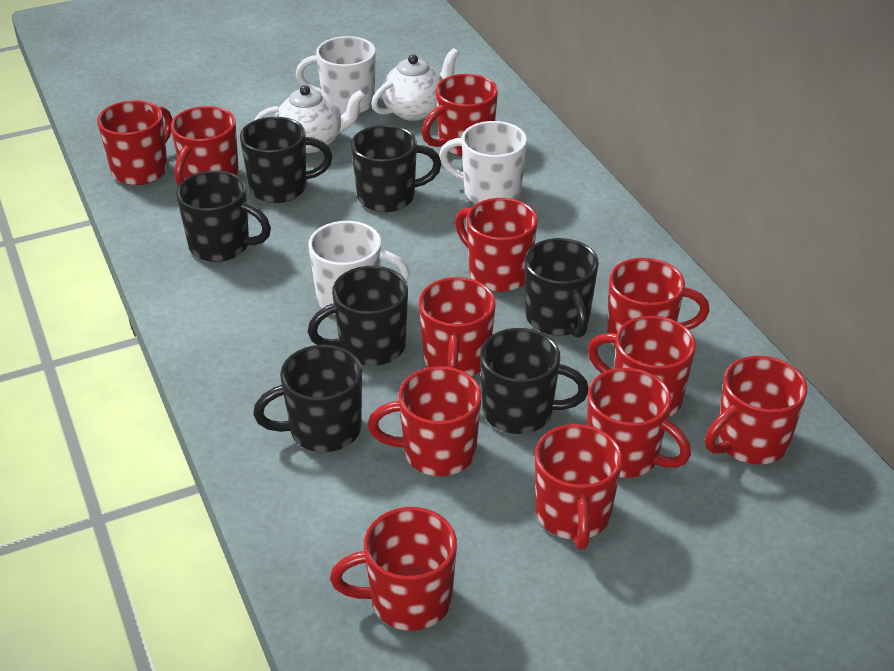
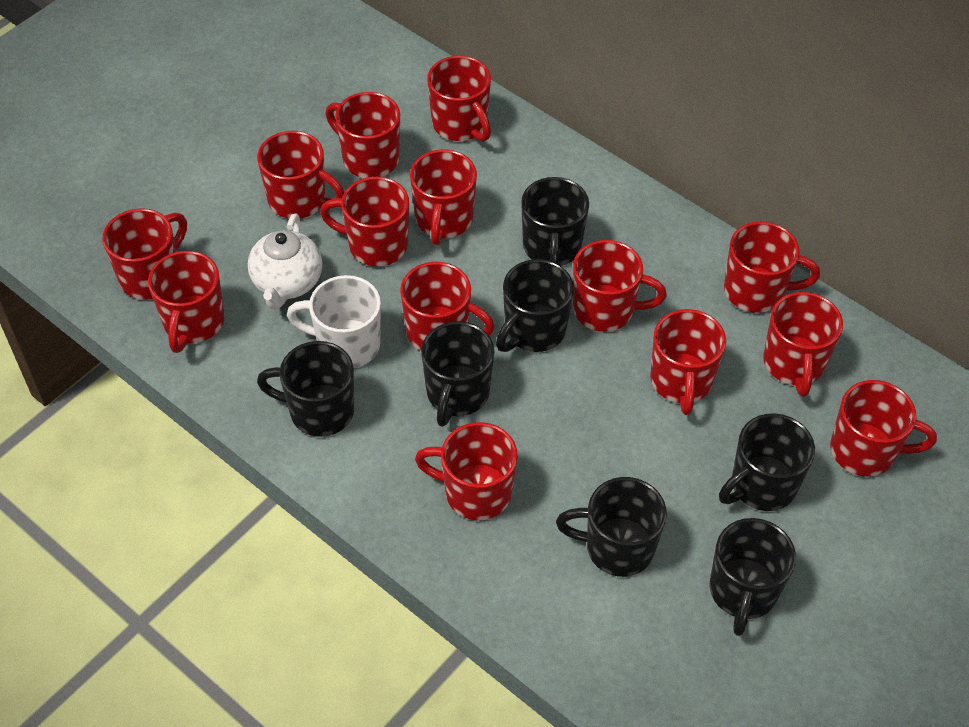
red mug: [97,100,173,185] [171,106,239,186] [330,507,457,631] [368,366,482,476] [419,277,496,376] [422,74,498,156] [455,198,538,292] [535,424,622,549] [587,368,691,478] [588,316,696,417] [607,258,710,347] [705,356,807,464] = 12 -> [103,208,187,300] [148,251,225,353] [257,131,344,219] [320,177,409,266] [326,92,400,178] [400,262,495,351] [410,149,477,245] [415,422,518,520] [427,56,491,142] [573,240,667,332] [650,309,726,415] [724,222,820,313] [763,292,843,396] [830,380,937,477] = 14
white mug: [296,36,376,115] [308,221,410,315] [439,121,527,204] = 3 -> [287,275,381,368] = 1
white teapot: [254,85,365,153] [371,48,459,121] = 2 -> [248,214,322,309] = 1

